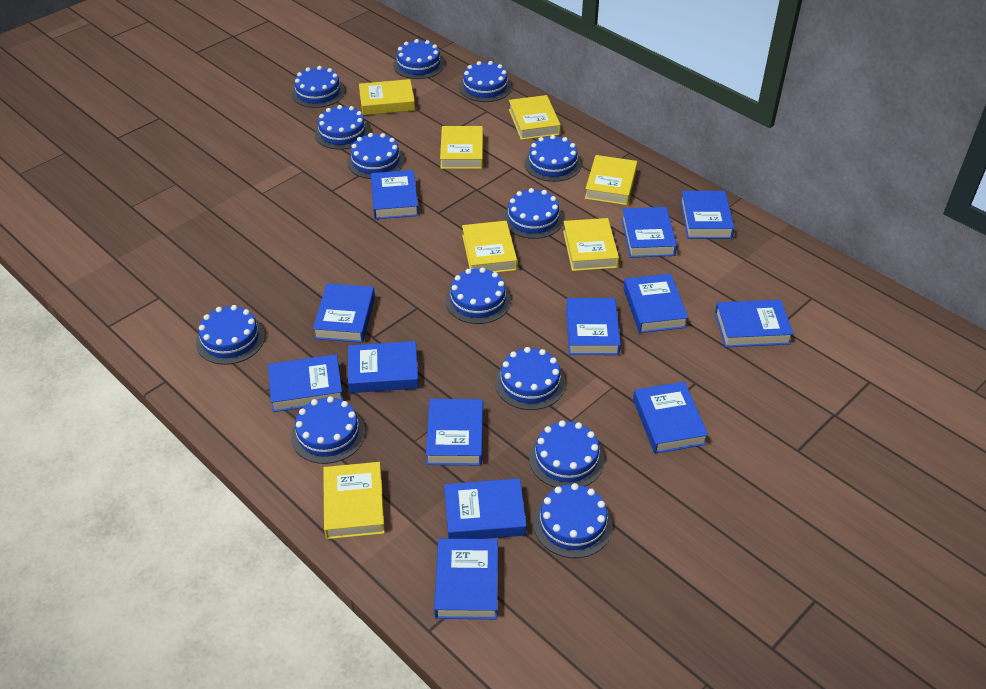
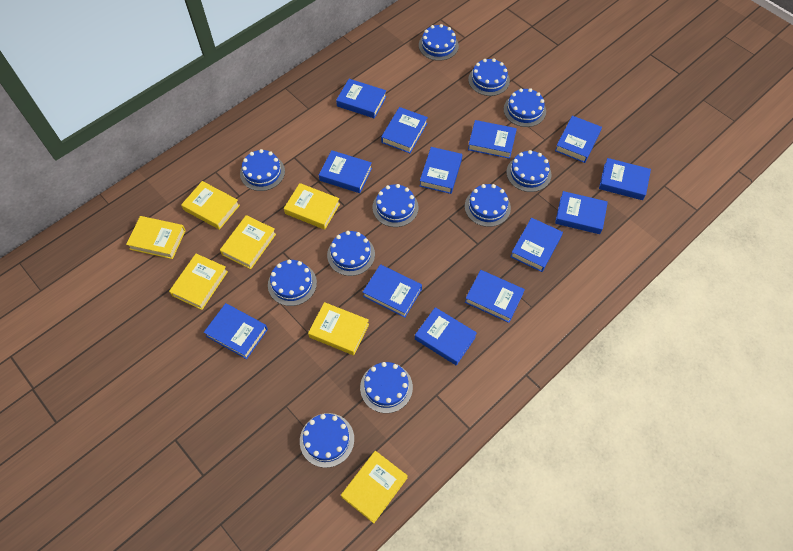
blue cake: [196,305,265,365] [291,396,365,464] [292,66,345,108] [315,105,370,150] [347,133,405,179] [393,39,444,79] [446,267,511,324] [459,61,512,102] [495,347,566,410] [503,188,564,239] [524,135,582,182] [529,420,605,488] [533,483,613,558] = 13 -> [240,149,285,191] [268,259,317,306] [300,413,354,468] [327,231,375,276] [360,362,413,413] [373,184,419,227] [419,24,459,61] [465,184,511,227] [468,58,510,96] [504,88,546,127] [506,150,552,192] = 11

